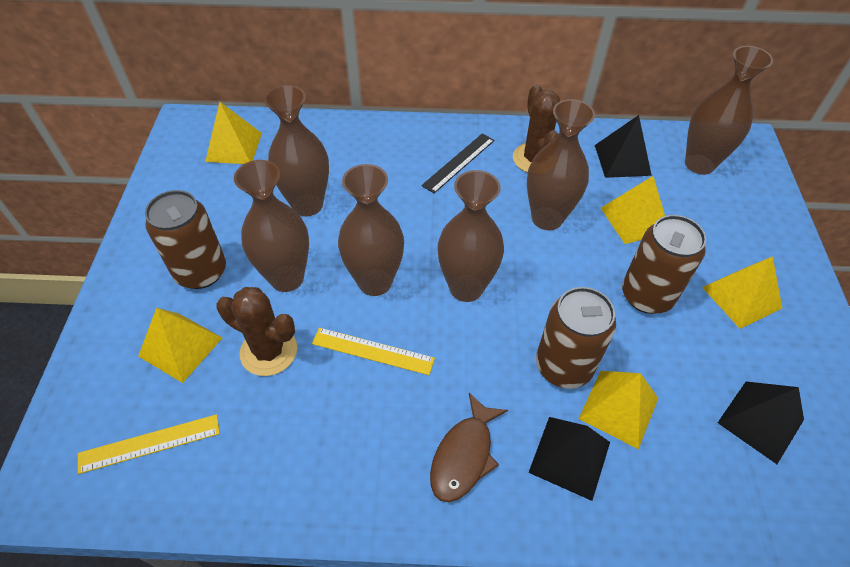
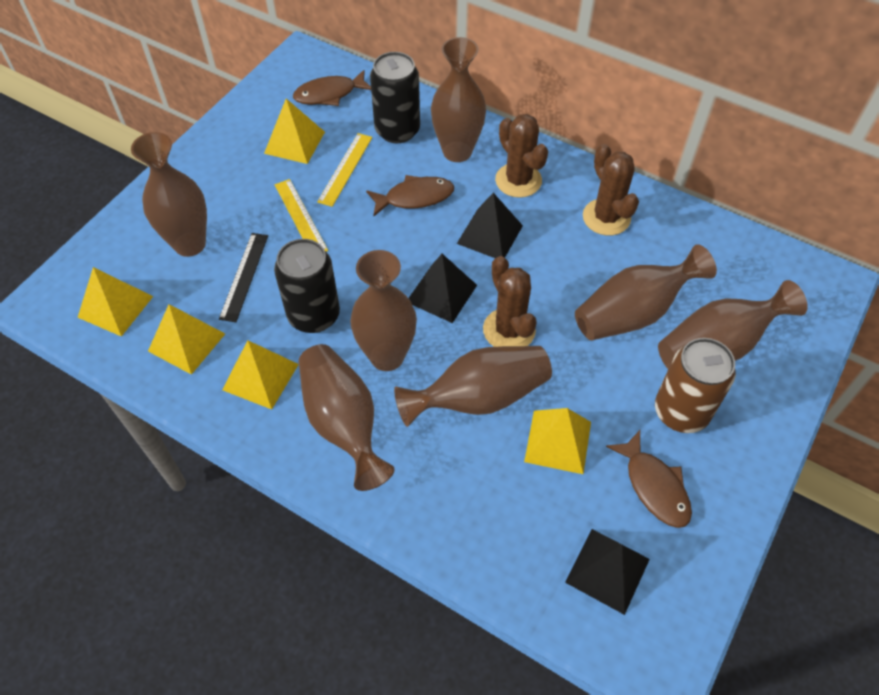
black can: none = 0 -> [274,239,340,333] [370,52,420,143] = 2
brown cactus: [217,287,297,376] [513,84,560,173] = 2 -> [483,256,537,347] [495,114,548,198] [583,144,639,236] = 3
brown can: [145,190,226,289] [536,287,616,389] [622,215,706,314] = 3 -> [655,338,736,433] = 1
brown fish: [430,393,508,502] = 1 -> [293,70,371,106] [366,175,454,216] [606,430,692,528] = 3
brown vase: [234,160,309,292] [264,85,329,216] [338,164,404,296] [438,170,504,302] [527,99,595,230] [685,46,773,175] = 6 -> [131,132,207,257] [299,344,395,491] [350,250,417,371] [394,346,552,427] [431,37,486,162] [575,244,717,340] [658,280,808,369] = 7

